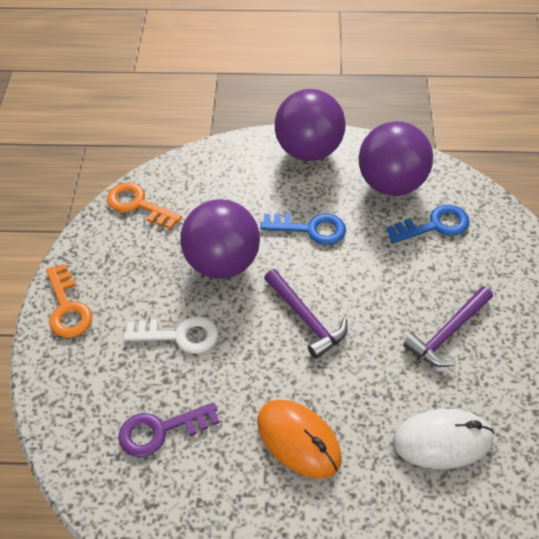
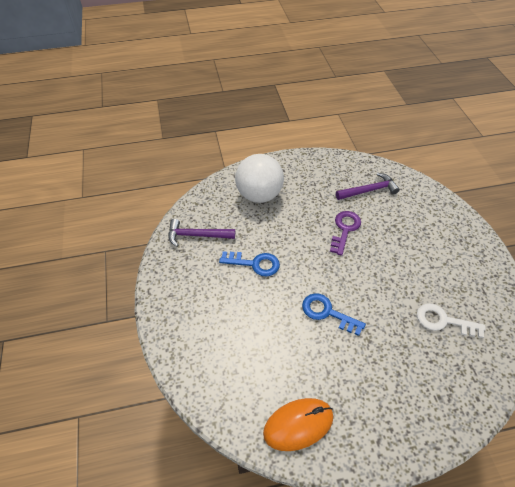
orange key: [46,264,92,338] [107,182,182,229] = 2 -> none = 0
purple ball: [180,199,260,279] [275,89,346,161] [359,121,433,196] = 3 -> none = 0
white ball: none = 0 -> [235,154,284,203] = 1
white mouse: [393,409,494,469] = 1 -> none = 0

